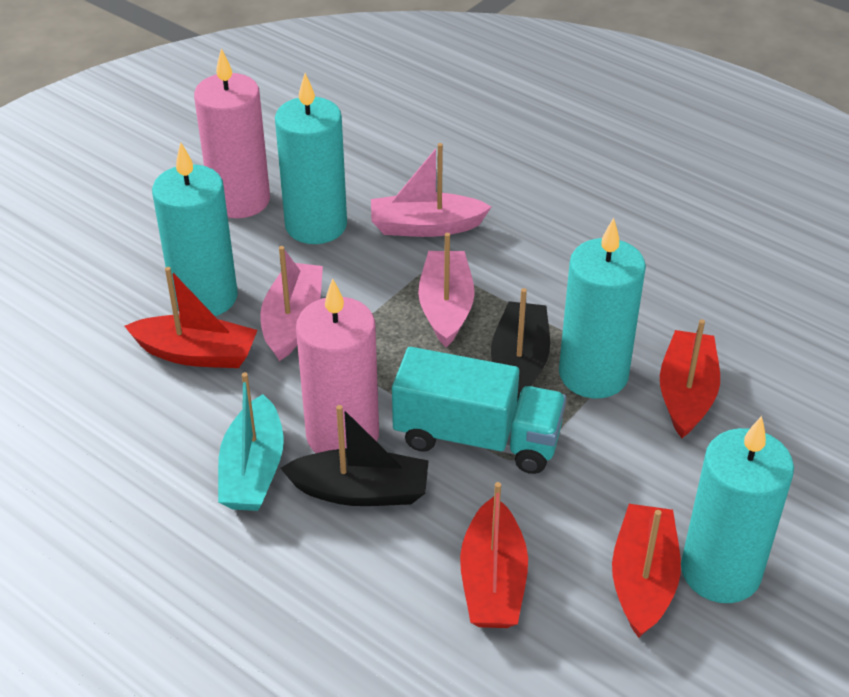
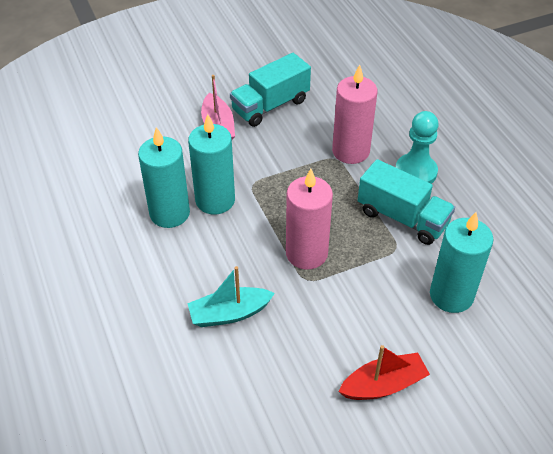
black boat: [280,405,429,506] [491,288,550,402] = 2 -> none = 0
pink boat: [260,246,323,361] [371,143,492,237] [418,233,475,347] = 3 -> [201,75,235,140] = 1
red boat: [125,267,258,368] [460,482,528,628] [612,504,681,638] [660,319,720,438] = 4 -> [338,345,430,400] = 1
turquoise candle: [152,142,238,316] [275,73,347,244] [559,218,646,398] [681,416,794,603] = 4 -> [138,127,190,228] [188,114,235,215] [430,212,493,313] = 3
turquoise pawn: none = 0 -> [396,111,439,184] = 1
turquoise truck: [392,347,566,474] = 1 -> [230,53,311,127] [358,159,455,245] = 2

